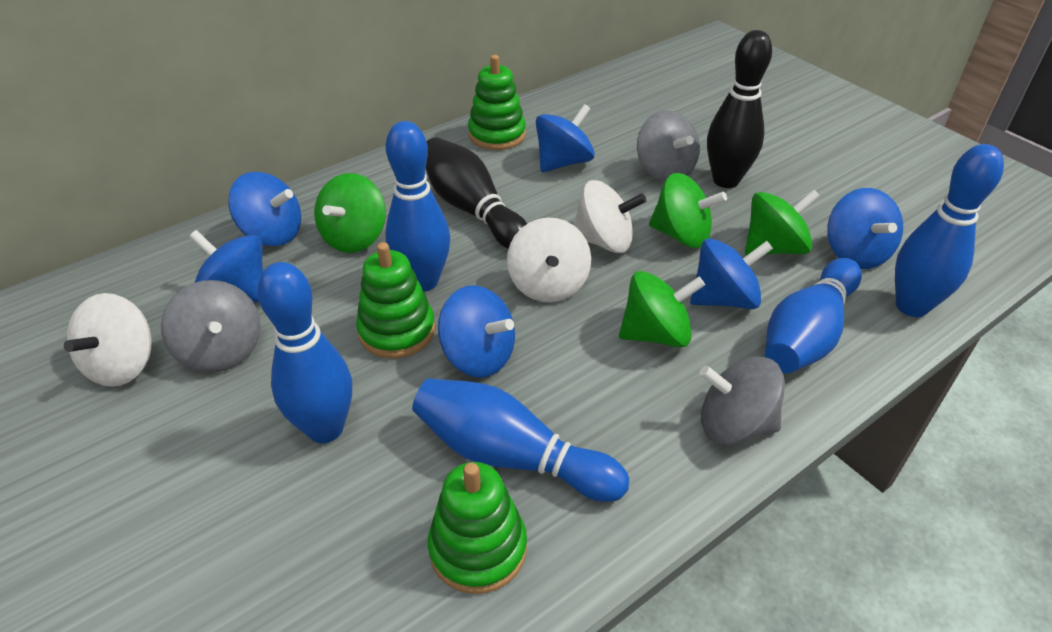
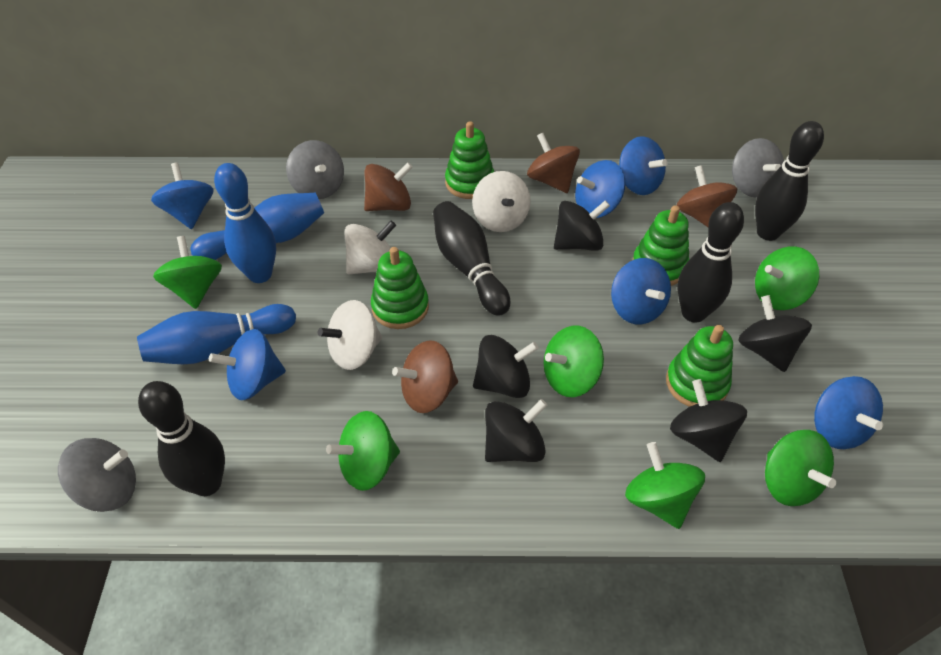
black bowling pin: [426,137,527,249] [707,30,772,188] = 2 -> [138,381,225,496] [433,201,510,316] [677,202,744,323] [755,121,824,241] = 4
black spinning top: none = 0 -> [473,335,539,398] [485,399,548,462] [554,200,610,251] [670,379,747,462] [738,295,812,372] = 5
blue bowling pin: [257,262,352,443] [385,121,450,292] [412,378,629,502] [765,258,862,373] [895,144,1004,317] = 5 -> [137,304,296,364] [191,193,324,260] [214,163,276,283] = 3
brown spinning top: none = 0 -> [364,162,413,211] [392,340,458,413] [527,133,580,193] [677,165,737,227] = 4
green spinning top: [314,173,386,253] [619,271,705,348] [649,173,727,248] [745,189,820,255] = 4 -> [153,236,222,309] [326,411,400,491] [544,326,604,397] [625,442,705,529] [755,246,819,310] [765,430,836,506] = 6
green stacking toy: [356,242,435,358] [428,462,527,594] [468,55,526,150] = 3 -> [371,247,429,329] [445,121,494,199] [633,205,689,286] [666,325,733,407] = 4

